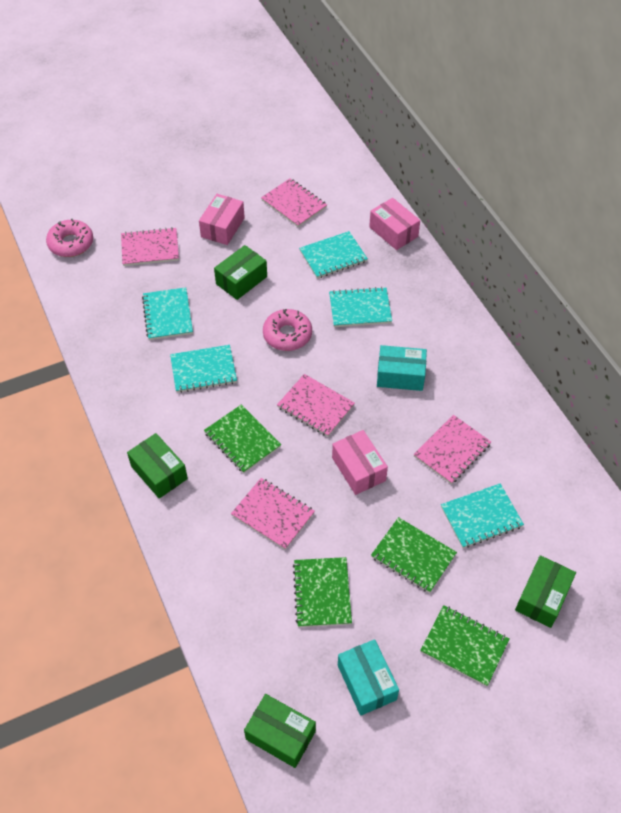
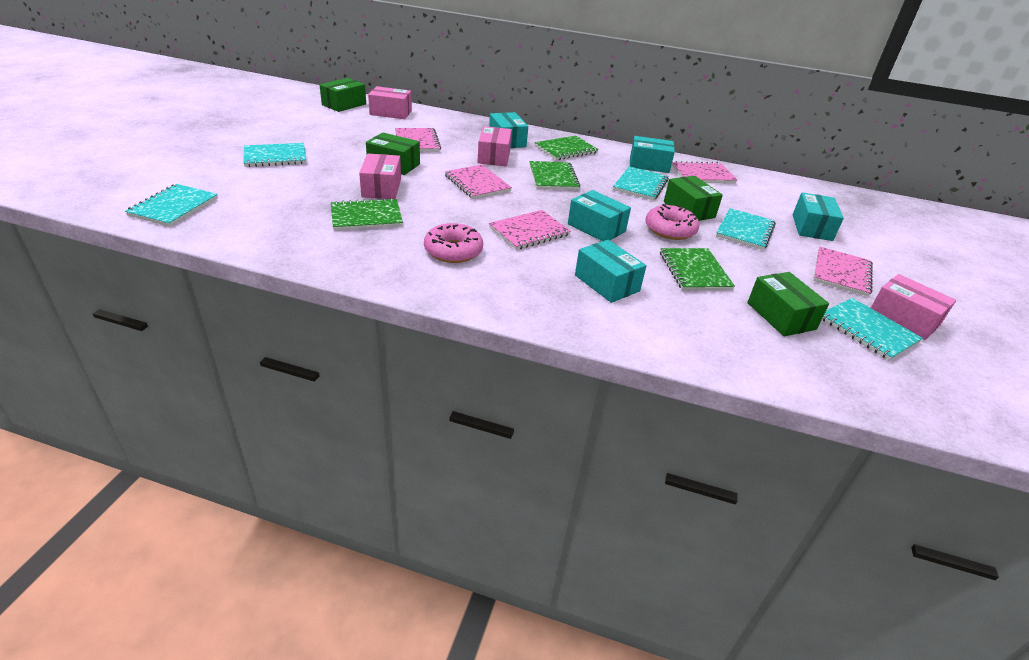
pink box: [199,194,245,245] [332,430,388,495] [369,198,420,250] = 3 -> [359,154,401,199] [368,86,412,119] [478,126,512,166] [871,274,956,340] = 4
turquoise box: [338,639,399,716] [377,345,427,391] = 2 -> [489,112,528,148] [568,190,631,241] [575,240,647,303] [630,136,675,173] [793,192,844,241] = 5

